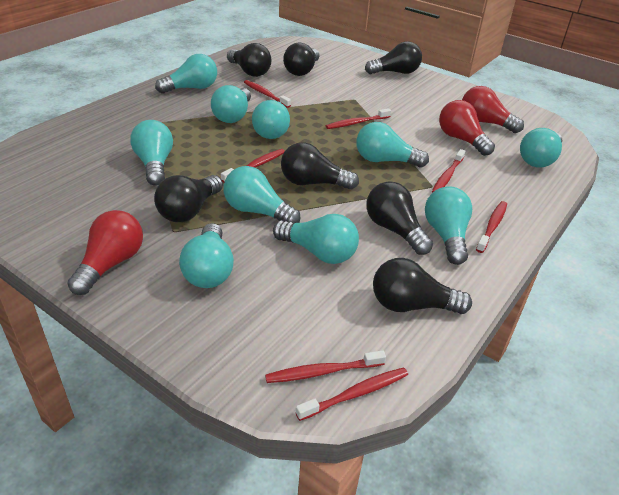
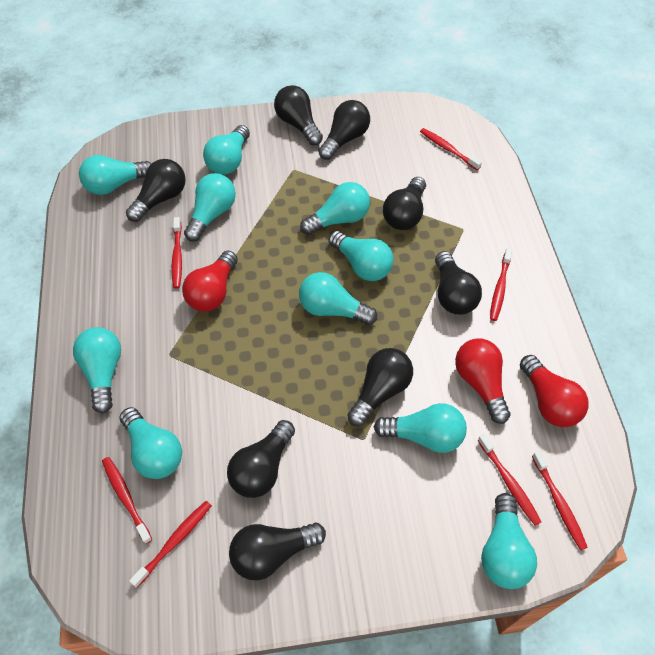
black light bulb: [154,175,223,222] [227,43,271,77] [281,142,359,190] [283,42,320,76] [365,41,422,74] [366,181,433,255] [373,258,472,314] = 7 -> [126,159,186,222] [227,420,295,498] [229,523,326,580] [274,85,323,145] [318,100,370,160] [347,348,413,426] [383,177,426,230] [435,251,482,315] = 8

